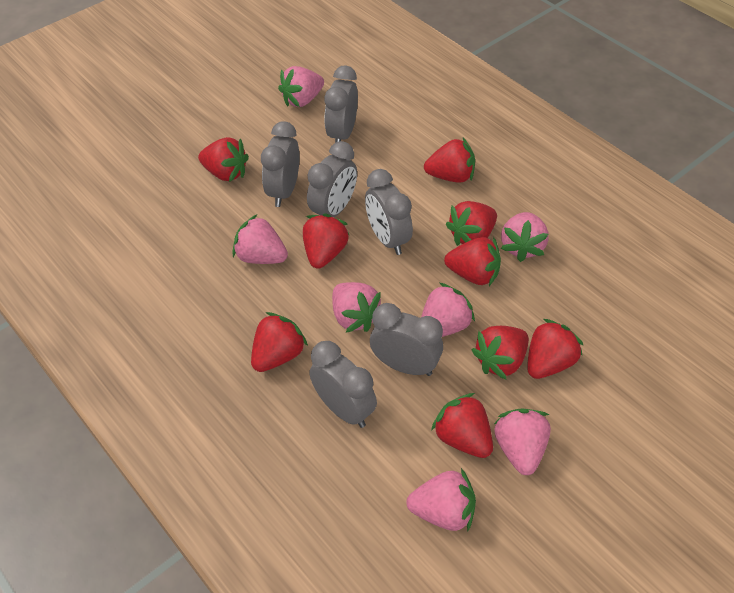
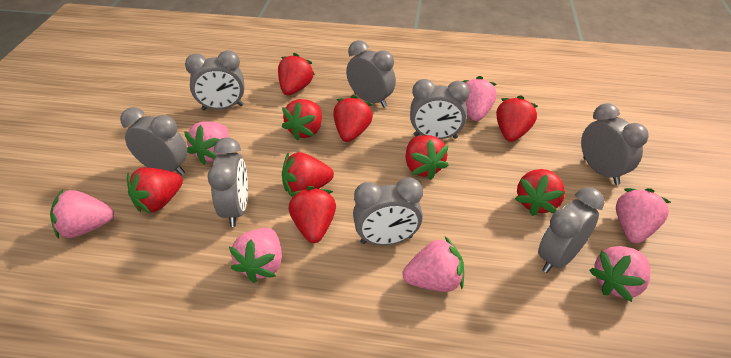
grey clock: [261,121,300,207] [307,141,357,217] [309,341,377,428] [324,66,358,143] [365,169,413,255] [370,303,443,376] = 6 -> [120,107,187,175] [185,50,245,110] [207,137,248,227] [346,40,396,108] [353,177,423,245] [410,79,470,139] [538,187,605,273] [581,103,649,185] = 8

